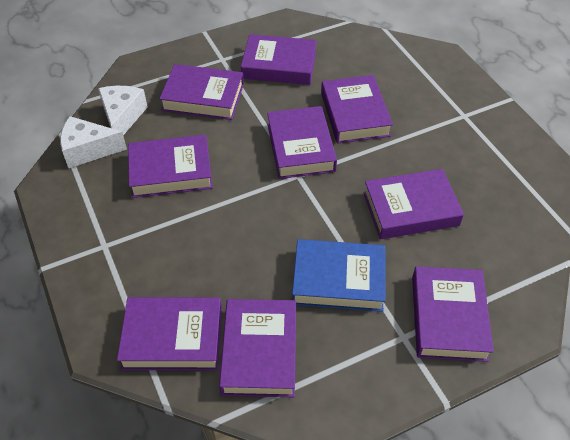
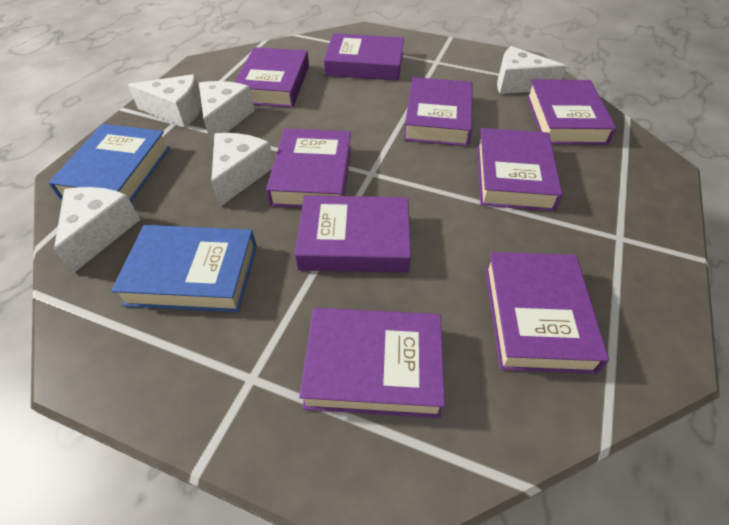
blue book: [292,239,386,312] = 1 -> [48,124,170,202] [111,225,257,312] = 2
white cheese: [60,116,127,168] [98,86,147,135] = 2 -> [54,187,140,273] [128,74,202,128] [199,81,255,144] [211,133,274,207] [497,46,566,94] = 5

